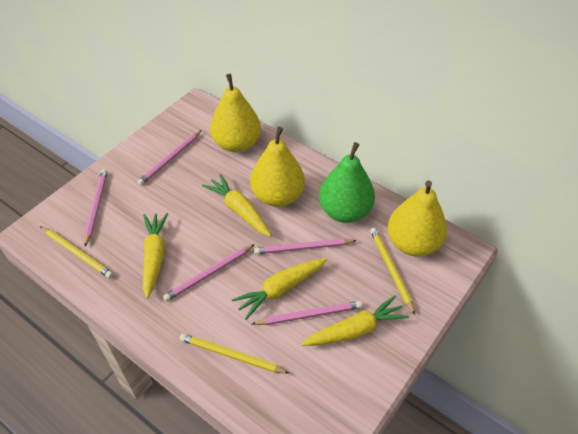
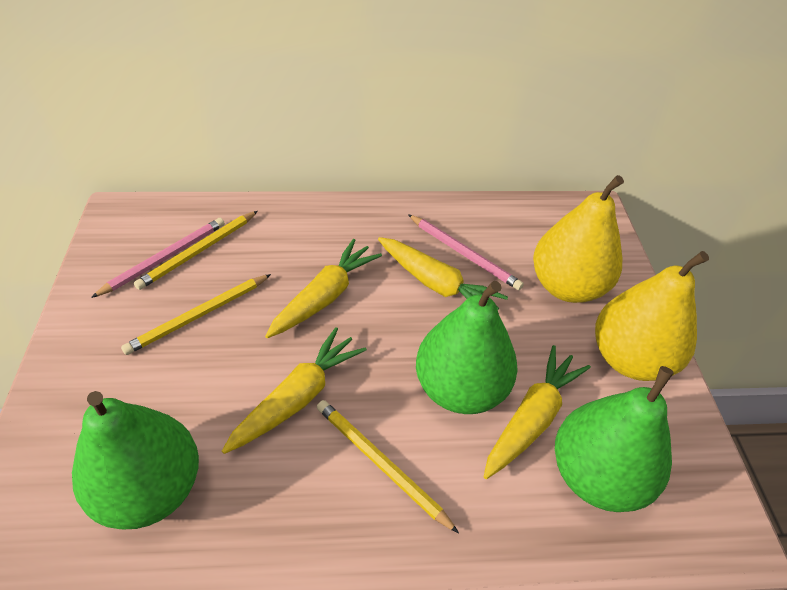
green pear: [319,142,375,223] = 1 -> [72,391,199,529] [416,281,518,414] [555,366,674,512] = 3
pink pencil: [84,169,107,246] [137,130,202,185] [163,244,255,301] [252,301,362,325] [254,238,357,254] = 5 -> [91,218,225,298] [408,214,524,290] = 2
yellow pear: [210,74,261,152] [250,127,305,207] [388,181,447,256] = 3 -> [533,175,624,303] [595,251,709,381] = 2

